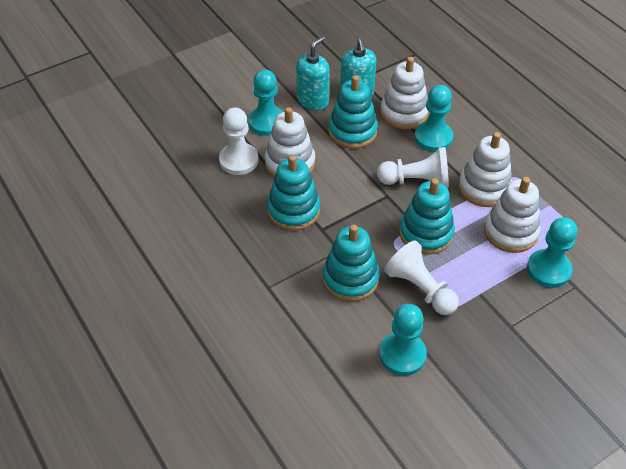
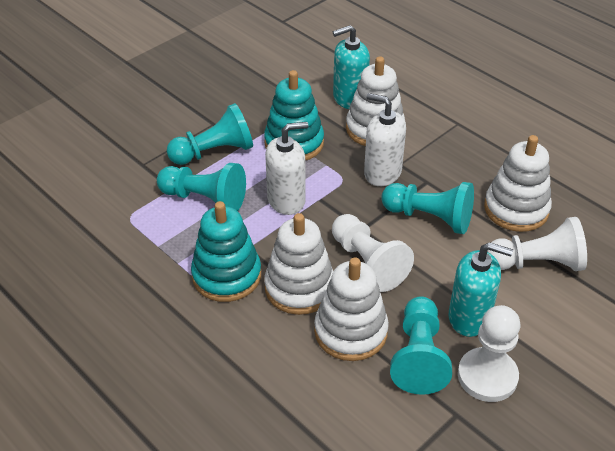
turquoise stacking toy: [267,155,320,231] [322,225,380,302] [328,75,378,149] [399,178,455,254] = 4 -> [191,201,261,302] [264,70,324,160] = 2
white soap dispenser: none = 0 -> [265,122,308,215] [364,93,406,186] = 2

